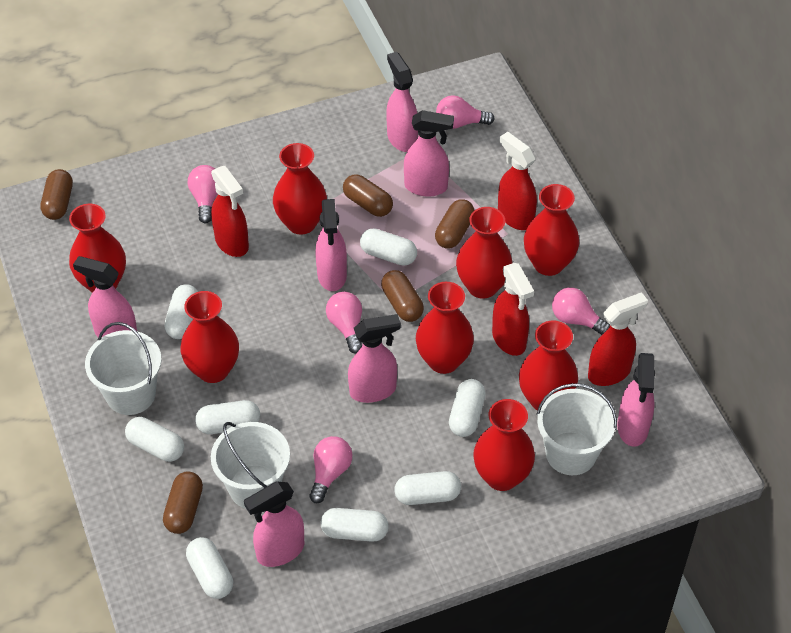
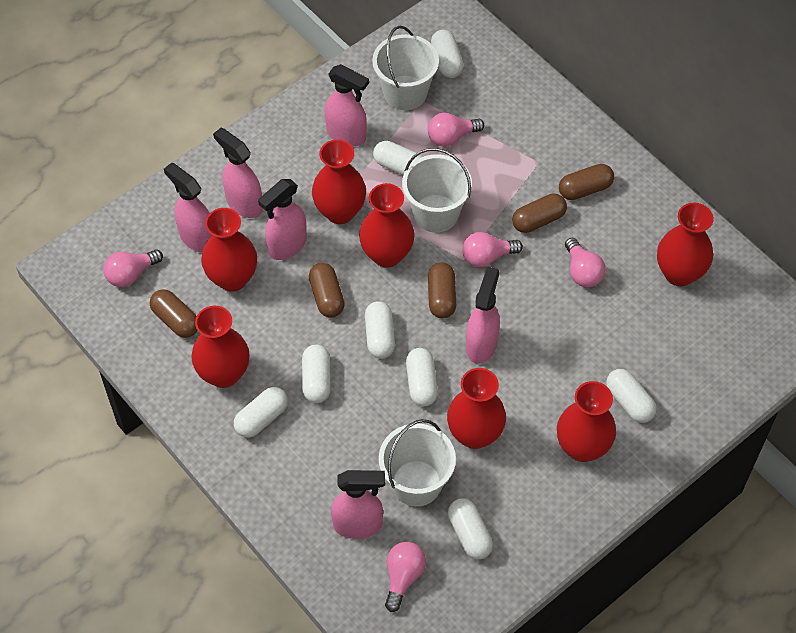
pink spray bottle: [73,256,137,337] [244,482,304,567] [316,199,347,291] [348,314,401,403] [386,52,418,152] [404,110,454,197] [617,353,655,447] = 7 -> [164,163,212,253] [213,128,263,218] [258,179,307,260] [325,64,369,146] [331,470,385,539] [466,266,500,364] = 6
red spray bottle: [211,166,249,257] [492,263,534,356] [498,132,537,230] [588,292,648,386] = 4 -> none = 0
red vase: [69,204,126,293] [181,291,239,383] [273,143,327,235] [416,282,474,374] [456,207,512,299] [473,399,535,491] [519,321,578,411] [524,184,579,276] = 8 -> [191,306,249,388] [201,208,257,292] [312,139,366,224] [359,183,415,268] [447,368,506,449] [557,381,616,462] [657,202,714,287] = 7

